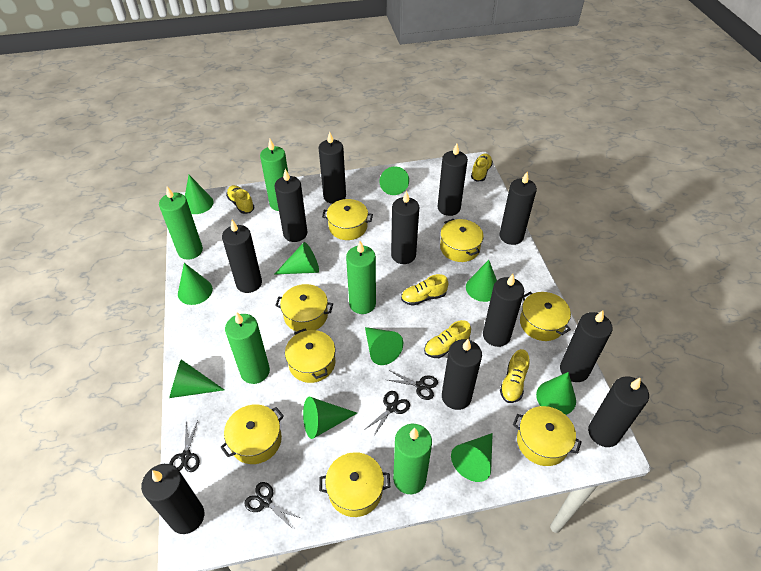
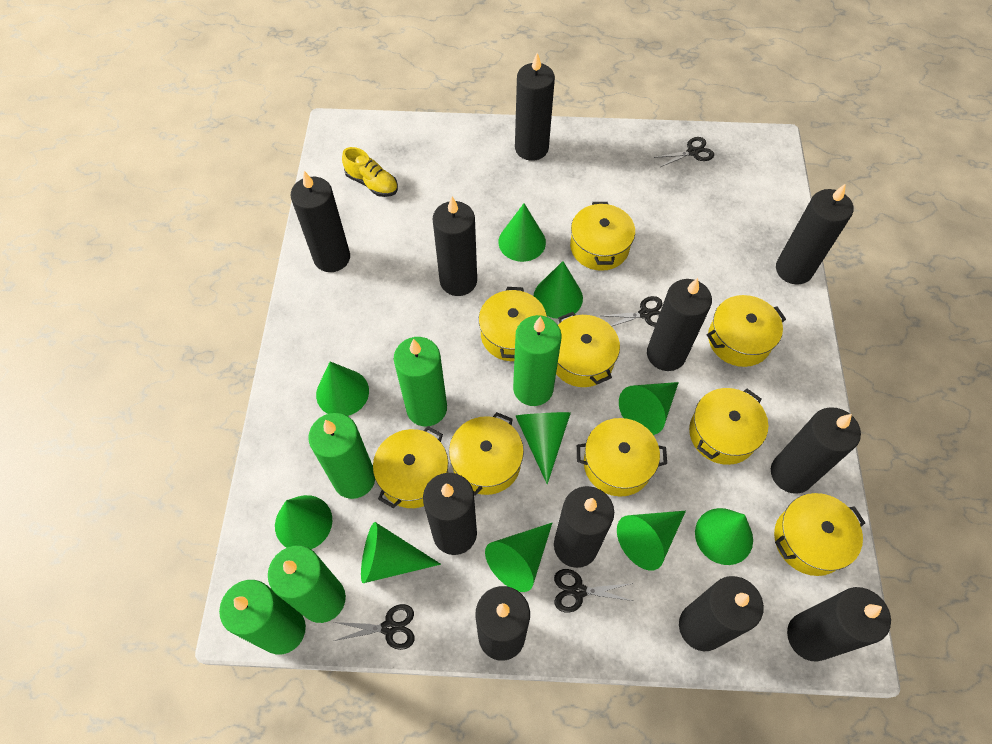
yellow pot: [220,404,284,464] [275,284,333,332] [285,329,335,383] [319,452,390,517] [322,199,373,240] [440,219,484,262] [513,406,582,466] [520,292,571,341] = 8 -> [373,426,448,508] [449,412,524,495] [479,287,547,361] [556,312,620,387] [570,202,635,271] [577,418,667,496] [689,388,768,465] [707,295,786,367] [774,493,865,576] = 9
yellow shoe: [226,185,254,214] [401,274,448,306] [424,320,471,358] [471,153,493,182] [500,349,530,403] = 5 -> [342,147,398,197] = 1

